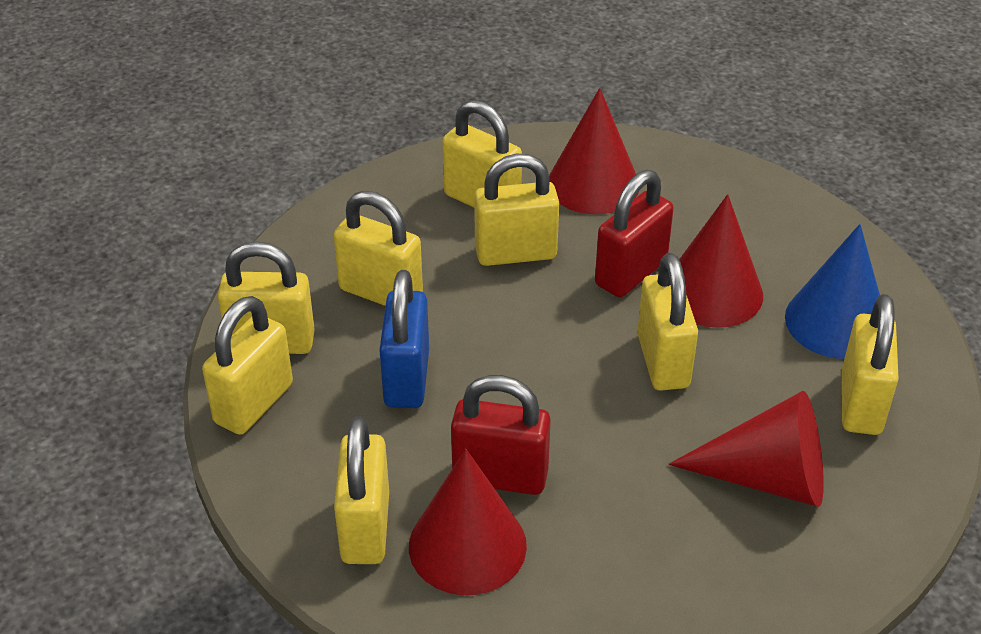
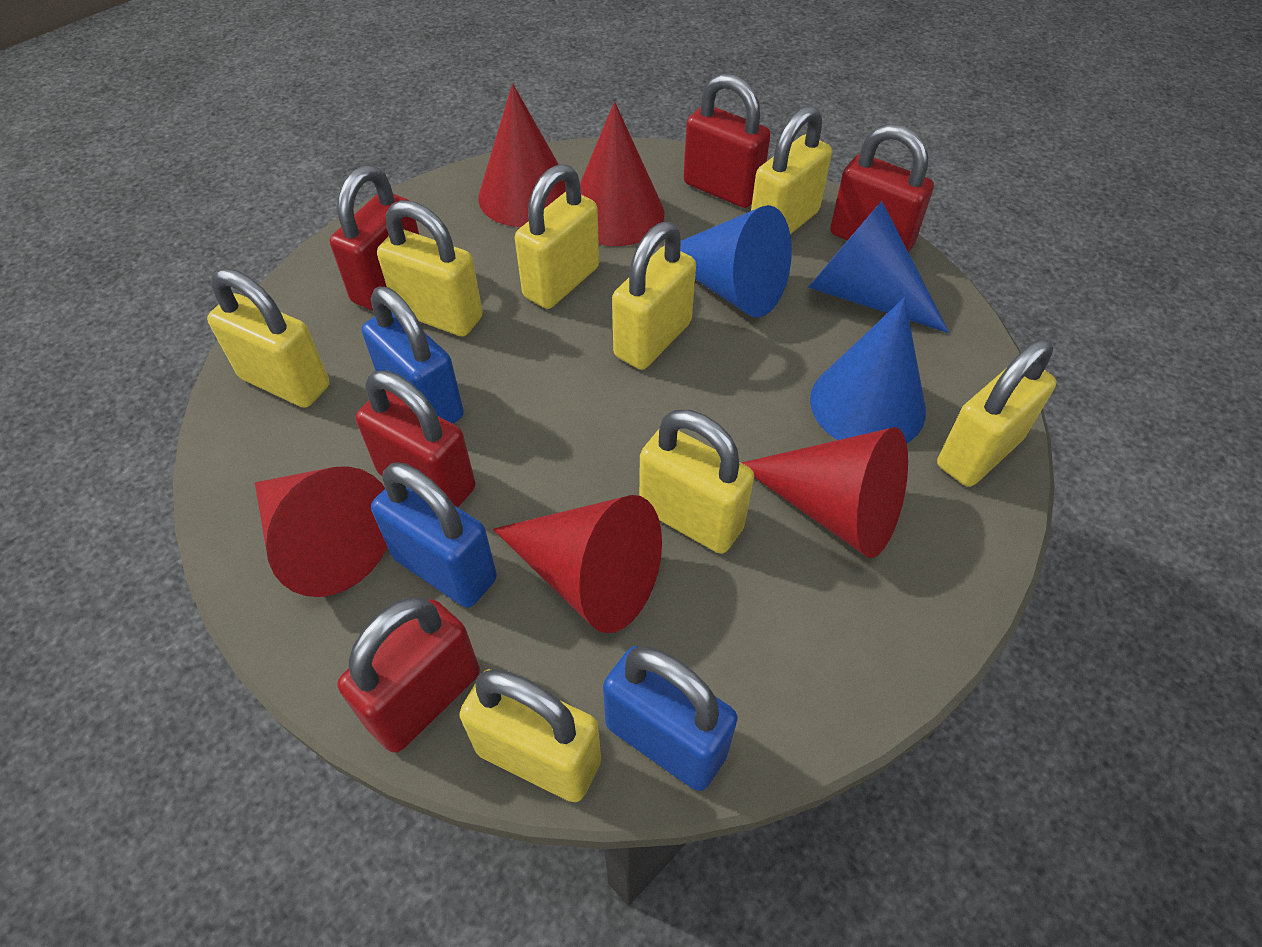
blue cone: [785,224,880,359] = 1 -> [655,205,792,318] [808,201,949,333] [810,298,926,443] = 3
blue padlock: [379,270,429,408] = 1 -> [362,287,464,424] [371,462,497,608] [603,646,738,791] = 3
red cone: [409,449,527,595] [549,88,639,214] [669,391,824,507] [679,194,763,328] = 4 -> [255,466,387,597] [478,84,566,227] [493,495,662,633] [580,102,664,246] [742,427,908,558] = 5
red padlock: [451,375,551,495] [595,170,674,297] = 2 -> [330,165,419,311] [337,597,480,753] [356,371,475,507] [683,73,771,208] [830,124,934,253] = 5

